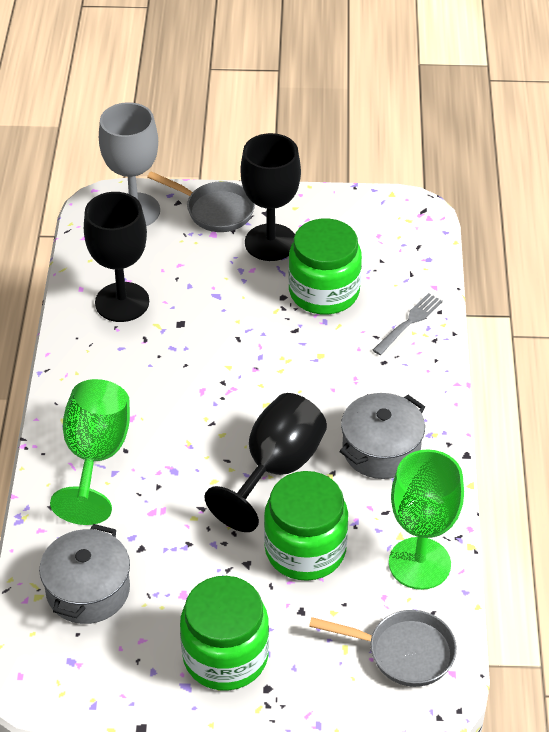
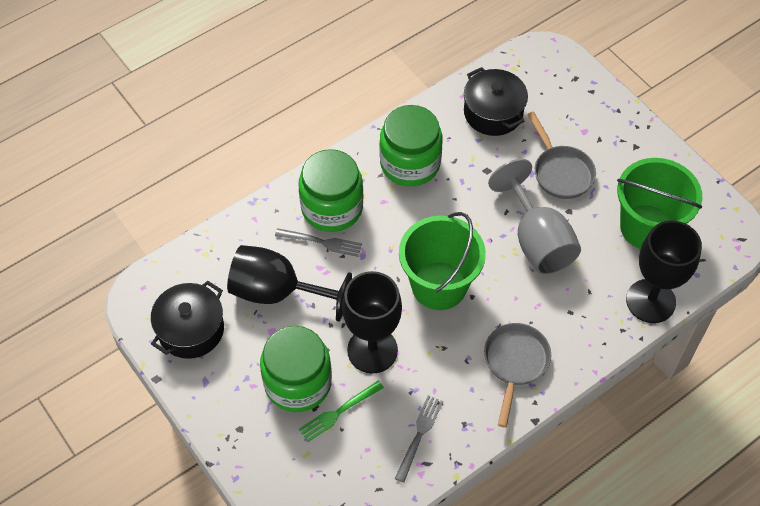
black pot: none = 0 -> [151,281,224,359] [464,67,528,136] = 2
green bucket: none = 0 -> [399,212,486,310] [617,158,702,249] = 2
green fork: none = 0 -> [299,381,384,442] = 1
green goblet: [50,379,130,525] [389,449,464,590] = 2 -> none = 0
grey fork: [373,293,443,355] = 1 -> [275,228,362,257] [395,395,443,483] = 2
grey pot: [39,524,130,624] [340,393,425,479] = 2 -> none = 0

